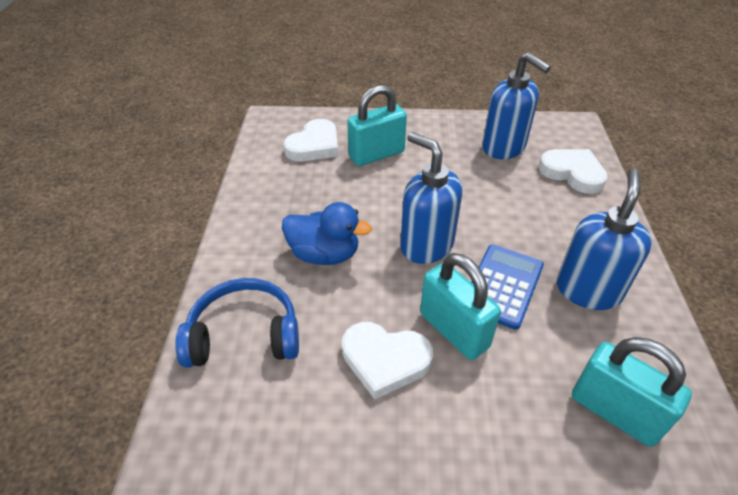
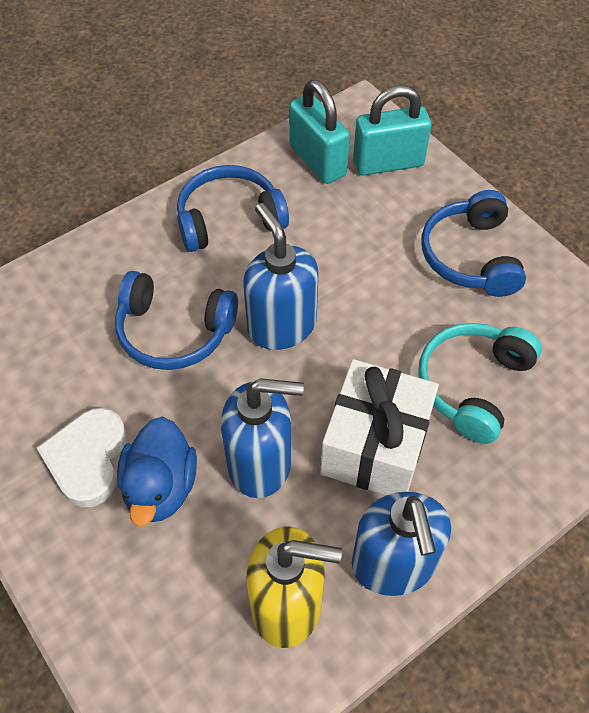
blue calculator: [471,245,544,330] = 1 -> none = 0
blue headphones: [175,278,299,368] = 1 -> [115,271,238,370] [177,165,289,252] [421,190,526,297] = 3
turquoise headphones: none = 0 -> [418,323,542,444] = 1
turquoise padlock: [347,85,407,166] [420,253,501,360] [572,337,692,447] = 3 -> [289,80,350,184] [353,86,431,175] = 2
white gift: none = 0 -> [320,359,439,495] = 1
white heart: [283,119,338,161] [342,322,433,399] [538,149,608,194] = 3 -> [36,408,127,508] = 1
yellow soap dispenser: none = 0 -> [246,526,342,648] = 1

